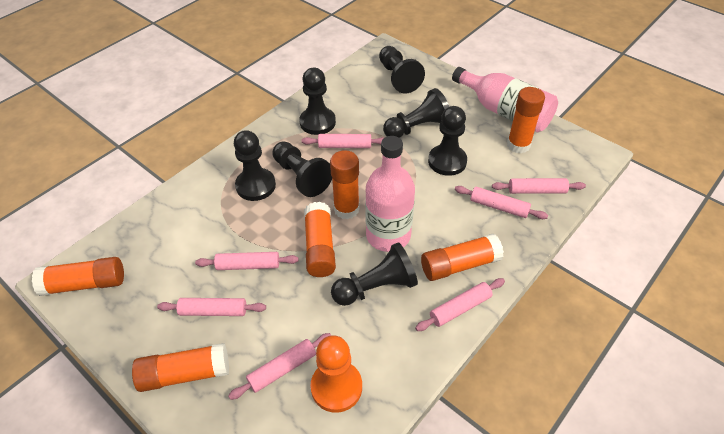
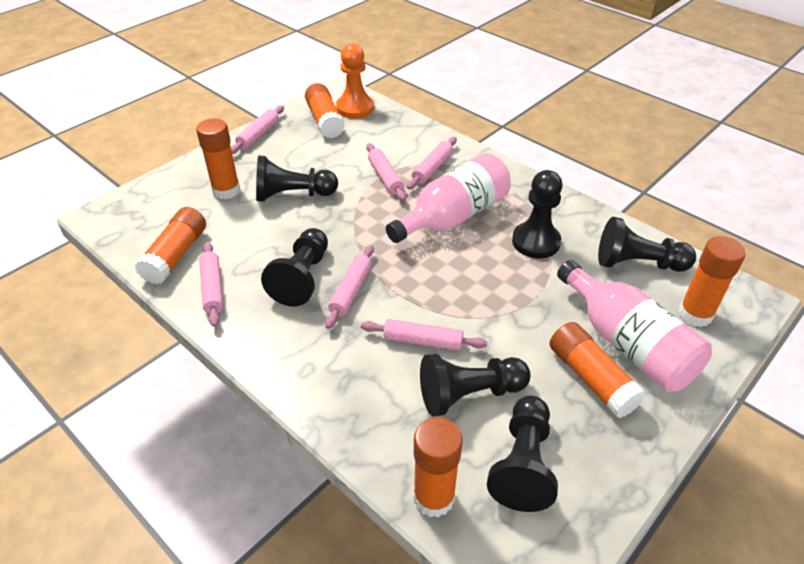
black pawn: [234,130,276,201] [272,141,332,197] [299,68,336,135] [331,242,418,306] [379,46,425,94] [383,88,449,138] [428,106,467,176] = 7 -> [256,155,338,202] [261,228,328,306] [420,354,531,417] [487,395,558,512] [512,170,563,258] [598,217,696,272] = 6
pink rolling pin: [157,298,266,316] [195,252,299,270] [228,333,331,400] [302,134,384,148] [415,278,505,331] [455,186,548,219] [492,178,586,194] = 7 -> [199,242,224,327] [231,105,284,154] [325,245,374,329] [361,319,487,351] [366,143,406,201] [407,137,457,190] = 6

